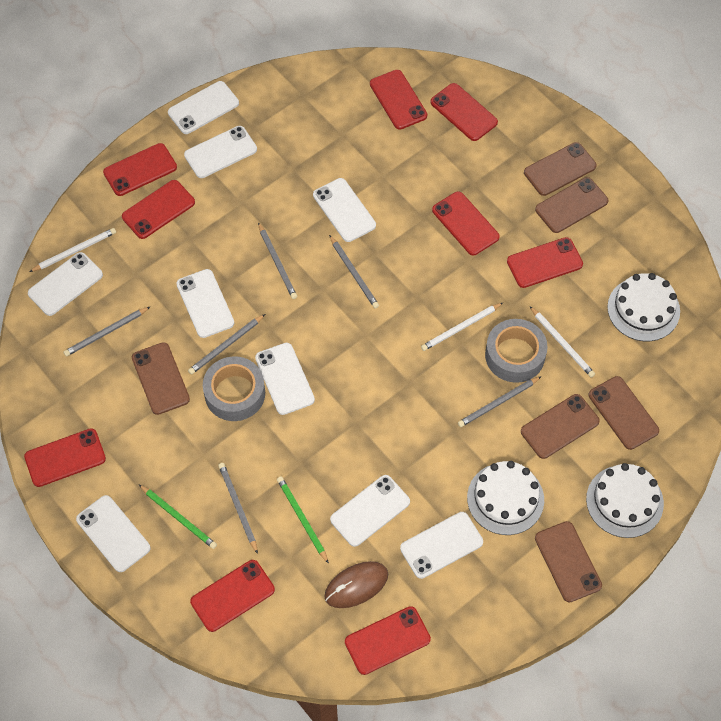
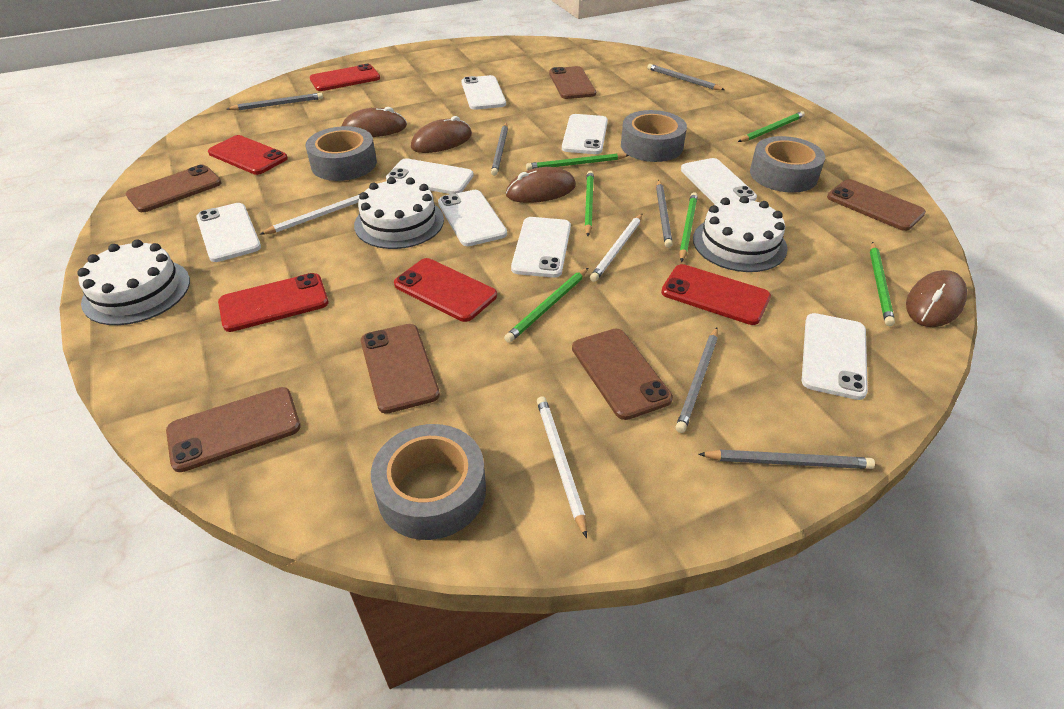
brown mouse: [324,561,388,608] = 1 -> [341,107,407,137] [411,116,472,153] [506,167,576,203] [906,270,967,327] = 4
green pencil: [139,485,217,549] [277,476,329,564] = 2 -> [504,268,588,343] [526,153,629,170] [584,171,594,236] [679,192,698,262] [738,111,805,142] [870,242,895,326] = 6
grey tape: [203,356,265,421] [485,319,548,383] = 2 -> [306,126,377,181] [371,424,486,540] [621,110,687,162] [750,136,825,193] = 4
red phone: [24,429,106,487] [103,143,177,196] [122,180,195,239] [190,560,275,632] [345,606,431,675] [370,70,427,129] [430,83,498,141] [432,191,500,255] [507,237,583,288] = 9 -> [208,135,288,175] [218,273,329,332] [310,64,380,91] [394,258,497,322] [661,264,771,325] = 5
white phone: [28,252,103,316] [76,495,150,572] [168,81,239,134] [176,269,234,338] [184,126,257,178] [255,343,315,415] [313,178,376,242] [330,475,410,547] [400,512,483,579] = 9 -> [196,203,261,262] [386,158,474,194] [438,190,507,246] [461,75,506,110] [511,217,571,278] [562,114,608,154] [681,158,757,204] [802,313,868,400] = 8

